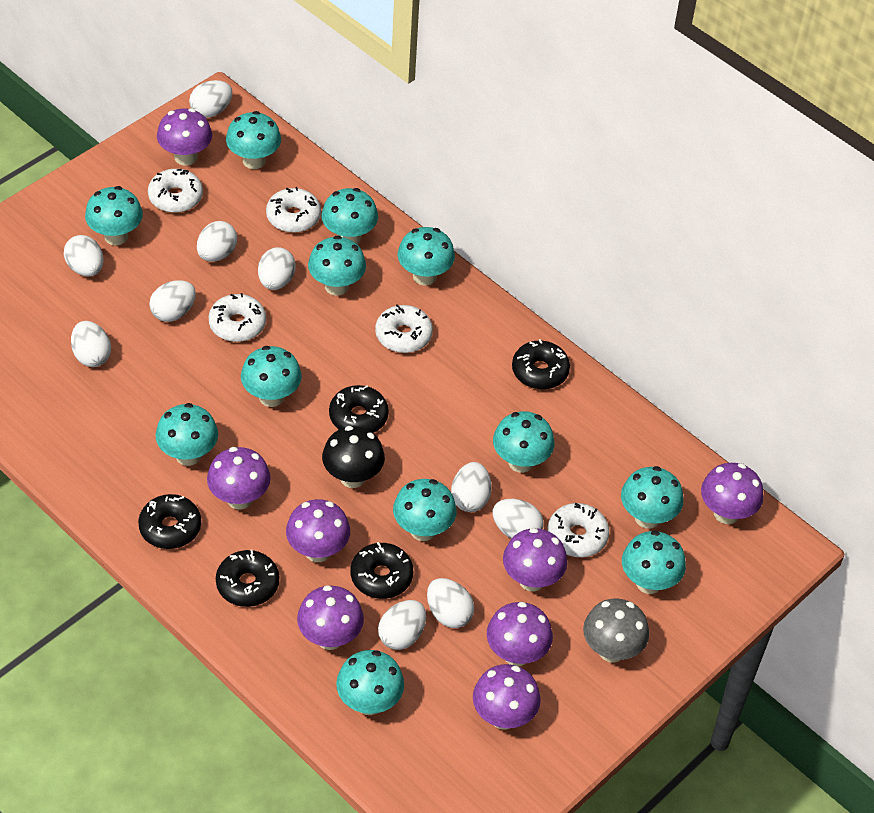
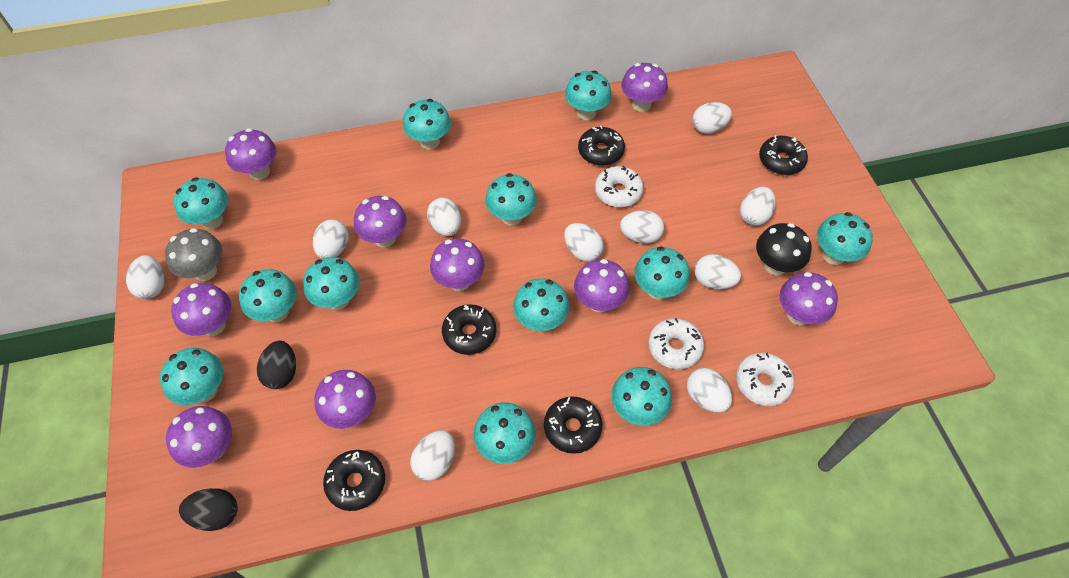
black egg: none = 0 -> [179,488,238,531] [257,341,296,389] = 2
purple mushroom: [157,108,212,166] [207,447,271,510] [286,499,350,562] [297,585,364,650] [473,664,541,730] [487,602,553,666] [503,528,567,592] [701,463,764,524] = 8 -> [166,406,232,468] [171,283,231,336] [225,128,276,180] [314,370,376,429] [354,196,407,247] [430,239,485,291] [574,259,630,312] [621,63,668,112] [780,272,838,325] = 9
white donut: [148,169,203,213] [209,293,266,342] [266,187,321,233] [375,304,433,353] [548,503,609,557] = 5 -> [595,166,644,207] [648,318,704,369] [736,352,794,406] = 3

